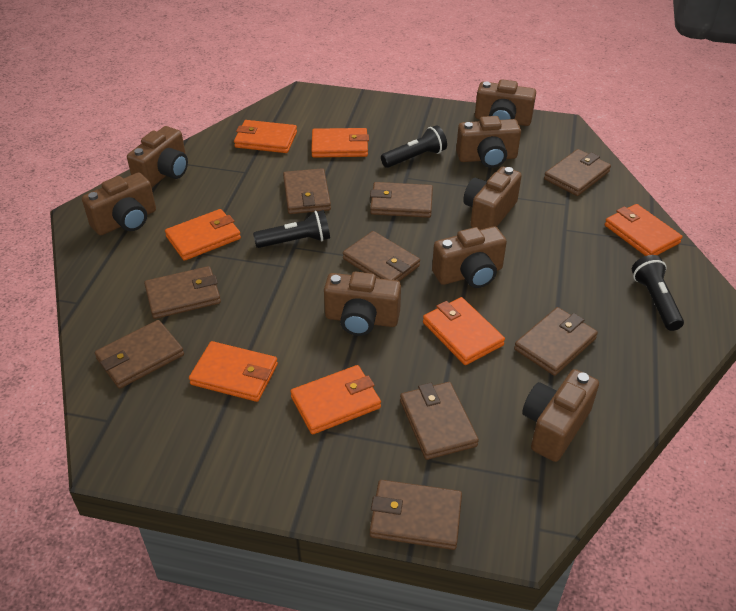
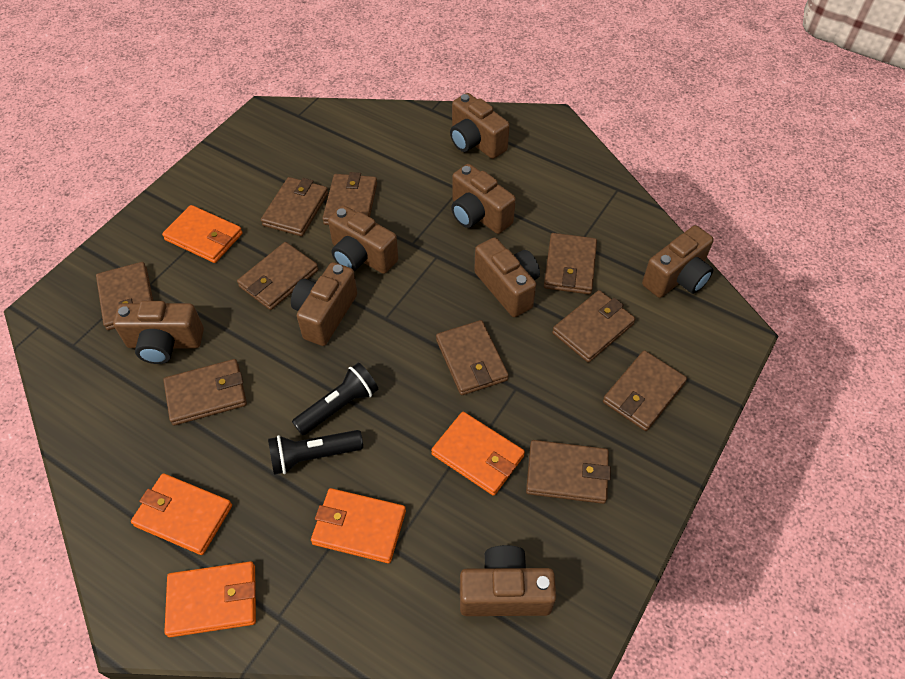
black flashlight: [253,210,330,248] [381,125,447,168] [632,255,684,331] = 3 -> [268,430,363,475] [292,362,378,436] = 2
brown wallet: [95,320,184,389] [144,266,221,319] [283,168,331,214] [343,231,420,281] [370,182,433,218] [370,480,462,550] [400,382,479,460] [514,307,598,376] [544,149,611,196] = 9 -> [96,262,153,330] [163,359,247,426] [237,242,318,310] [261,177,328,236] [322,172,377,225] [436,320,509,395] [526,440,611,504] [544,233,597,294] [552,290,635,363] [603,350,687,431] = 10
orange wallet: [165,209,241,261] [189,341,278,402] [234,120,297,153] [290,365,381,435] [311,128,369,158] [423,297,505,365] [605,204,683,256] = 7 -> [131,473,232,555] [162,205,243,263] [164,561,256,637] [311,488,406,563] [431,412,525,496] = 5

